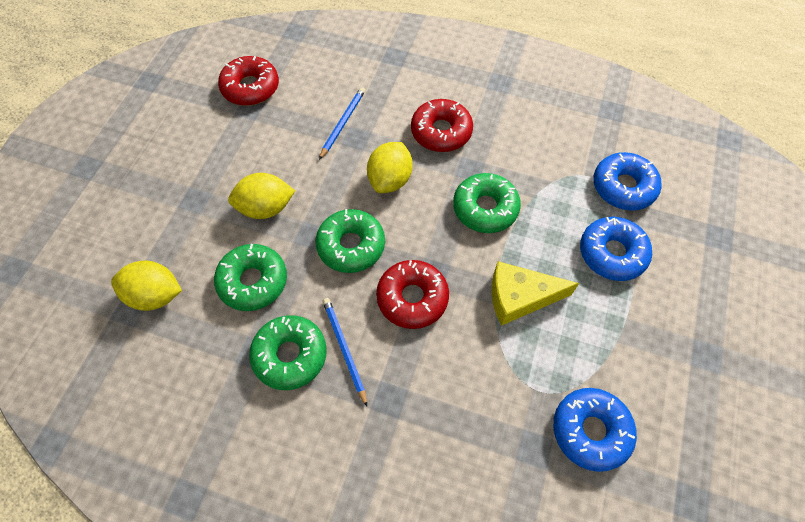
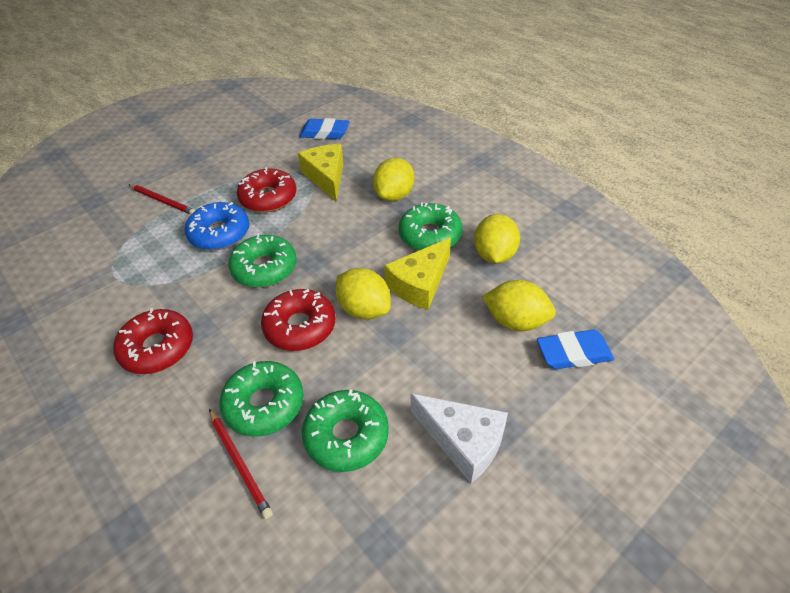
blue donut: [553,388,637,472] [580,217,652,281] [593,152,661,211] = 3 -> [185,202,249,250] = 1
blue eraser: none = 0 -> [299,118,350,139] [537,329,614,369] = 2
blue pencil: [319,87,365,160] [322,298,367,406] = 2 -> none = 0
red pencil: none = 0 -> [128,184,196,215] [209,409,273,519] = 2
white cheese: none = 0 -> [411,394,508,483] = 1
yellow cheese: [492,261,579,326] = 1 -> [298,144,344,202] [384,237,451,310] = 2
yellow lemon: [111,260,182,311] [228,173,295,219] [367,142,413,193] = 3 -> [336,268,391,319] [373,158,414,201] [474,214,520,264] [482,280,556,331] = 4

